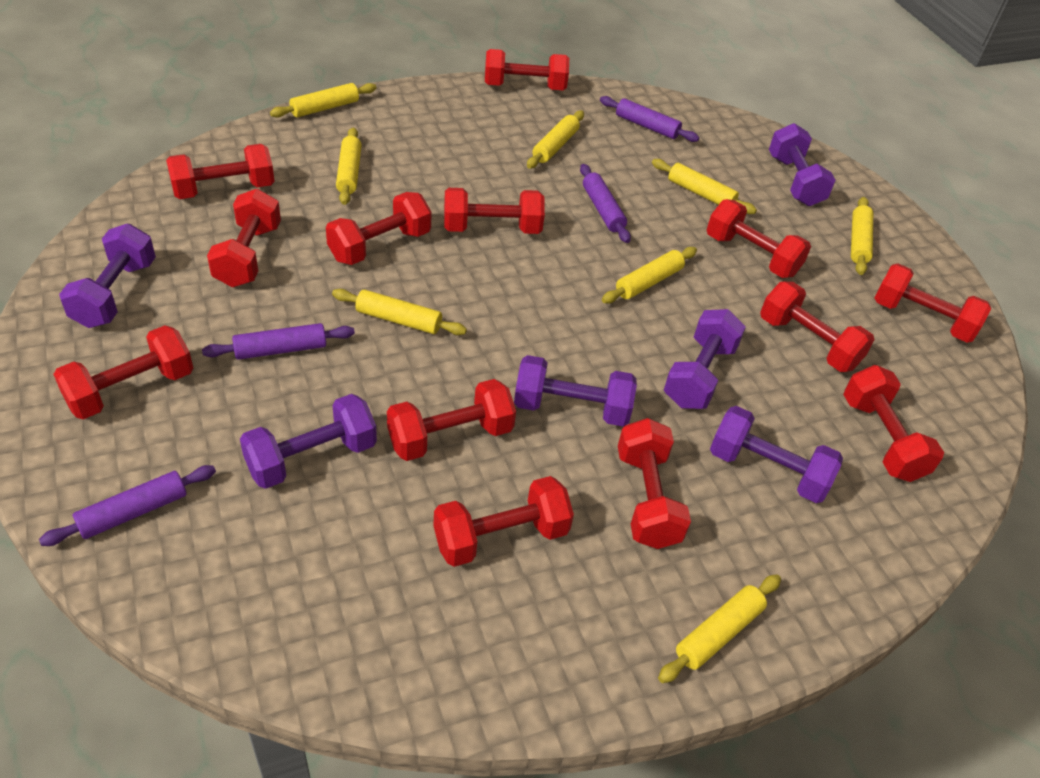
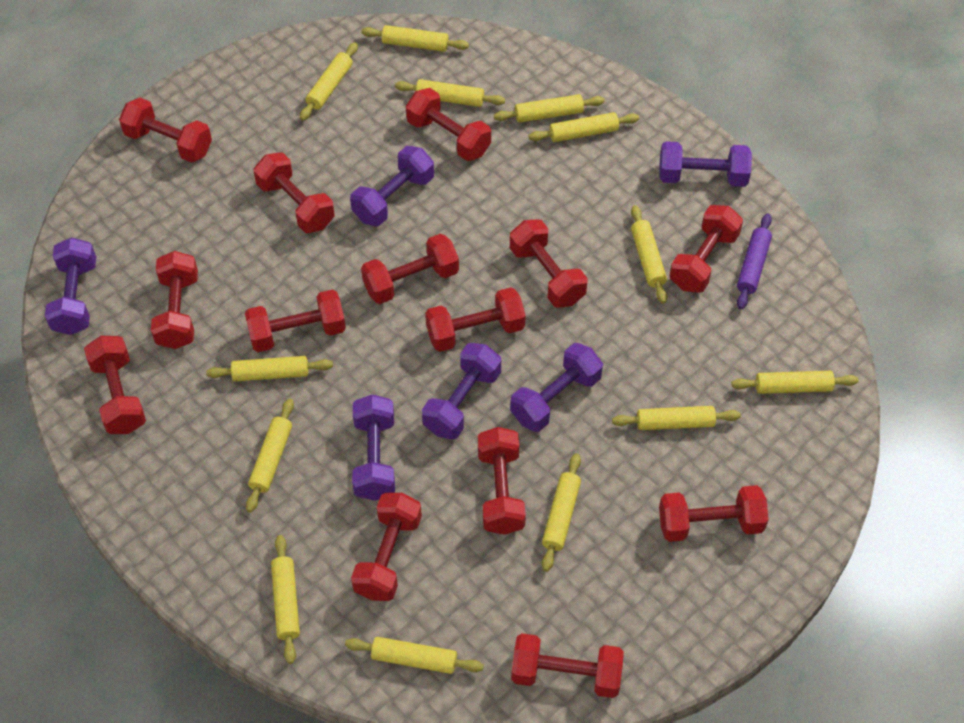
purple rolling pin: [39,465,216,546] [202,323,355,360] [580,164,631,243] [600,96,699,142] = 4 -> [737,213,772,309] = 1
red dumbbell: [53,325,193,419] [166,144,275,199] [207,189,281,287] [326,192,432,265] [387,379,516,461] [433,476,574,567] [444,188,545,234] [485,49,569,90] [618,418,691,549] [707,199,811,278] [760,282,875,372] [843,365,944,482] [875,263,991,343] = 13 -> [84,336,146,434] [119,98,212,163] [151,251,198,349] [245,290,346,352] [254,152,334,233] [351,493,422,601] [361,234,459,304] [406,88,491,161] [425,287,526,352] [478,427,526,535] [510,219,588,308] [511,633,624,698] [659,485,768,542] [669,205,743,293] = 14
yellow rolling pin: [270,83,377,118] [332,289,467,335] [336,128,361,205] [527,110,584,169] [602,247,697,303] [652,159,757,214] [658,574,781,683] [851,197,873,275] = 8 -> [206,356,333,382] [246,399,294,512] [271,535,300,664] [300,42,358,121] [345,637,484,674] [361,25,469,52] [395,79,505,107] [494,94,605,123] [529,112,639,142] [542,453,581,572] [612,406,741,430] [631,205,667,304] [731,371,859,394] = 13

